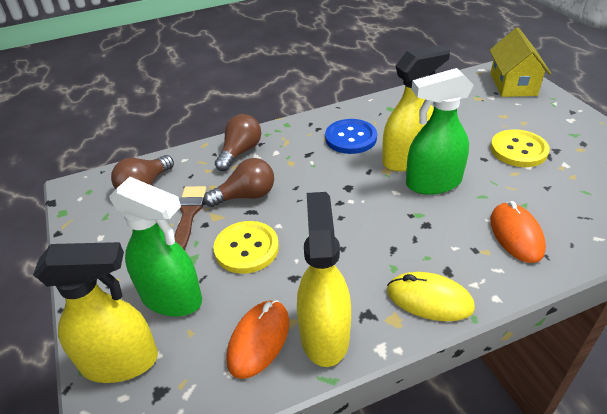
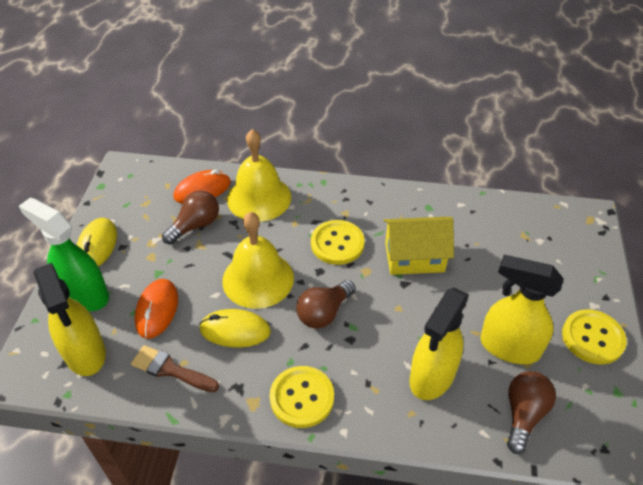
blue button: [325,119,377,154] = 1 -> none = 0
green spray bottle: [109,177,202,316] [406,68,474,195] = 2 -> [19,198,109,311] = 1
yellow bell: none = 0 -> [222,212,294,309] [227,129,291,222] = 2
yellow button: [213,221,279,274] [490,129,550,167] = 2 -> [270,366,334,428] [311,220,365,265] [562,309,627,365] = 3
yellow mouse: [387,272,475,321] = 1 -> [77,218,117,267] [199,309,271,348] = 2

